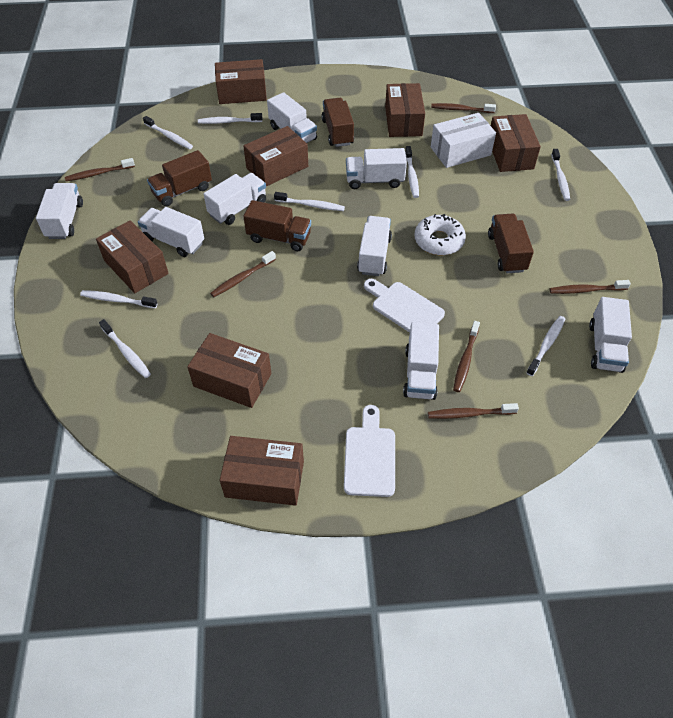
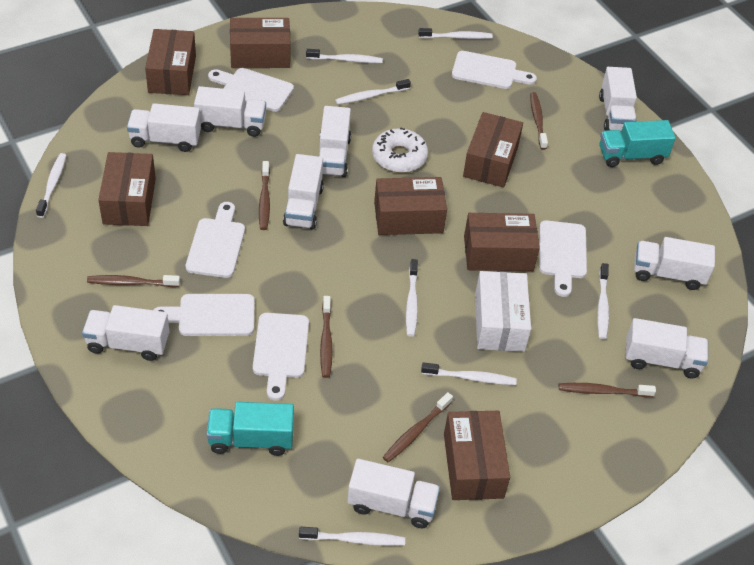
brown truck: [147,150,212,206] [243,200,311,251] [321,98,354,147] [488,213,534,273] = 4 -> none = 0
turquoise truck: none = 0 -> [207,402,294,456] [599,120,676,167] = 2
white cutting board: [344,405,395,497] [364,279,445,333] = 2 -> [154,294,255,336] [186,202,245,278] [208,68,294,112] [253,313,309,401] [452,51,537,89] [539,220,587,297] = 6
white truck: [36,183,83,239] [138,207,204,257] [204,173,266,225] [267,92,317,143] [346,148,407,189] [357,216,392,276] [403,322,439,400] [589,297,632,373] = 8 -> [82,305,170,361] [127,103,201,152] [194,86,266,137] [283,154,324,230] [319,106,351,177] [347,459,440,528] [599,67,637,131] [625,318,708,378] [634,237,715,290] = 9

